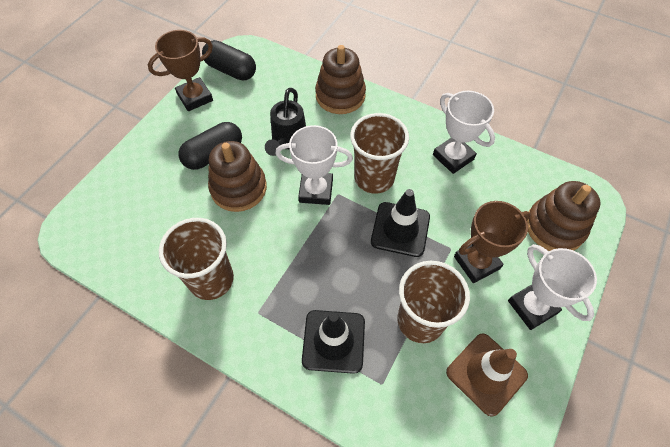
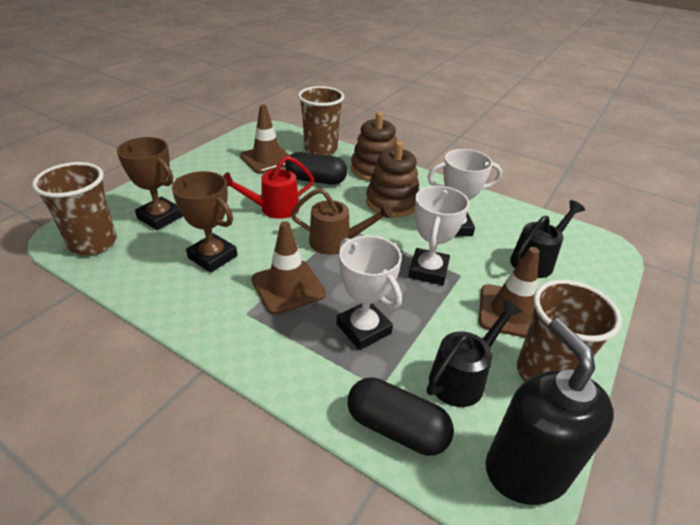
black soap dispenser: none = 0 -> [486,318,614,505] = 1
black traffic cone: [302,310,365,374] [371,189,430,257] = 2 -> none = 0
black watering can: [265,88,306,156] = 1 -> [427,299,523,407] [510,200,585,278] = 2
brown stacking toy: [208,141,267,212] [315,45,366,114] [527,181,600,251] = 3 -> [351,112,397,181] [366,141,419,217] = 2
brown traffic cone: [446,333,528,417] = 1 -> [240,105,290,173] [251,221,326,315] [479,247,539,338] = 3
brown watering can: none = 0 -> [291,188,394,255] = 1
red watering can: none = 0 -> [223,156,314,219] = 1

